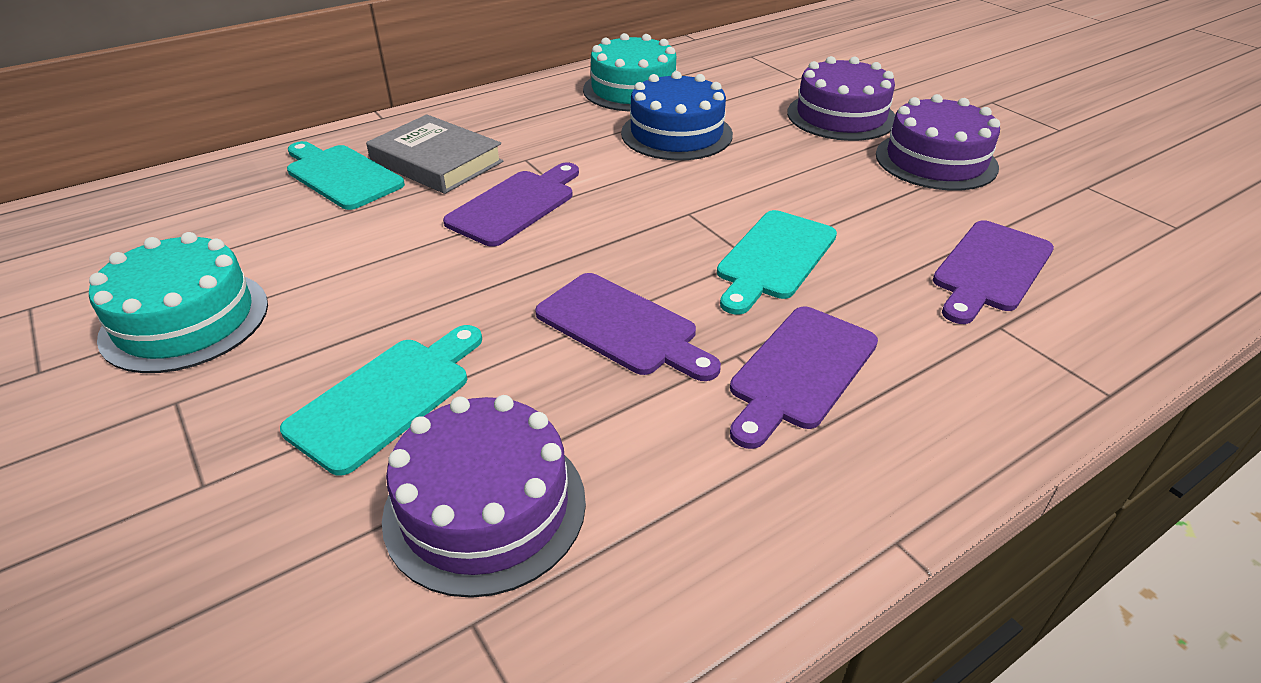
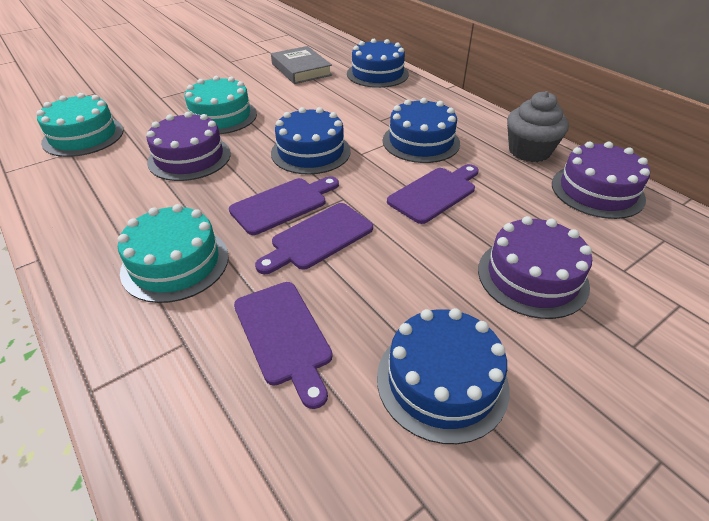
blue cake: [621,71,733,161] = 1 -> [271,107,351,175] [347,39,409,88] [377,308,510,444] [383,98,460,163] = 4
grey cupcake: none = 0 -> [507,91,569,162] = 1
turquoise cake: [89,232,268,373] [583,33,677,111] = 2 -> [36,93,124,157] [118,204,229,303] [185,76,257,134] = 3
turquoise cutting board: [280,325,482,476] [287,141,405,210] [717,210,837,315] = 3 -> none = 0

